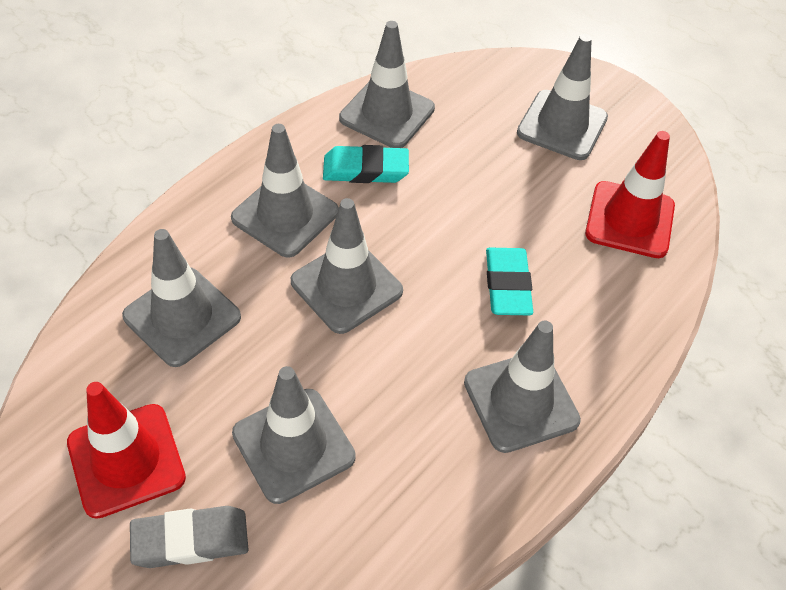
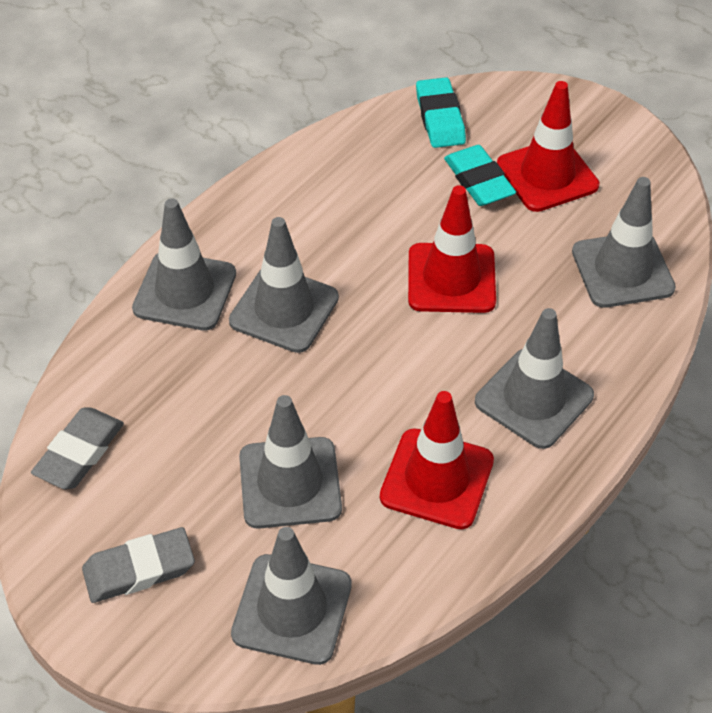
grey eraser: [130,506,249,568] = 1 -> [31,408,124,489] [82,527,195,603] = 2
grey traffic cone: [122,229,241,367] [231,124,339,258] [232,366,356,504] [291,198,403,334] [339,21,435,148] [464,320,581,453] [517,34,608,160] = 7 -> [132,198,236,331] [229,217,339,353] [231,527,352,665] [239,395,342,529] [475,308,594,449] [572,177,676,308] = 6
red traffic cone: [67,382,186,519] [585,131,675,258] = 2 -> [380,391,494,529] [408,185,496,313] [497,81,600,212] = 3

